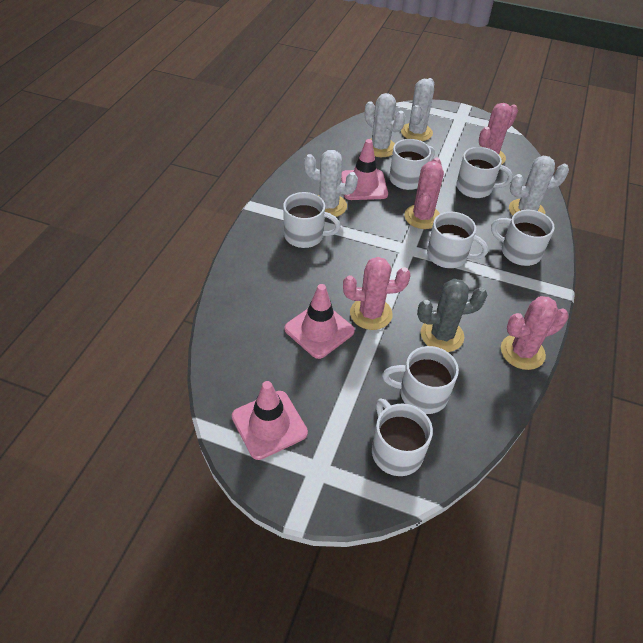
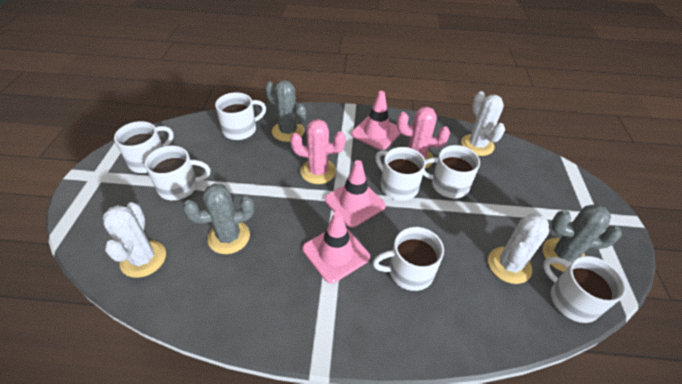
grey cactus: [417,279,487,352] = 1 -> [183,184,254,254] [265,80,306,142] [543,204,622,272] = 3
pink cactus: [343,257,411,330] [404,157,444,229] [479,103,518,165] [501,296,568,370] = 4 -> [290,119,346,184] [397,107,450,169] = 2
white cactus: [304,150,358,217] [364,93,406,157] [401,78,434,141] [509,156,569,216] = 4 -> [103,202,166,278] [461,91,505,156] [488,213,549,284] = 3

